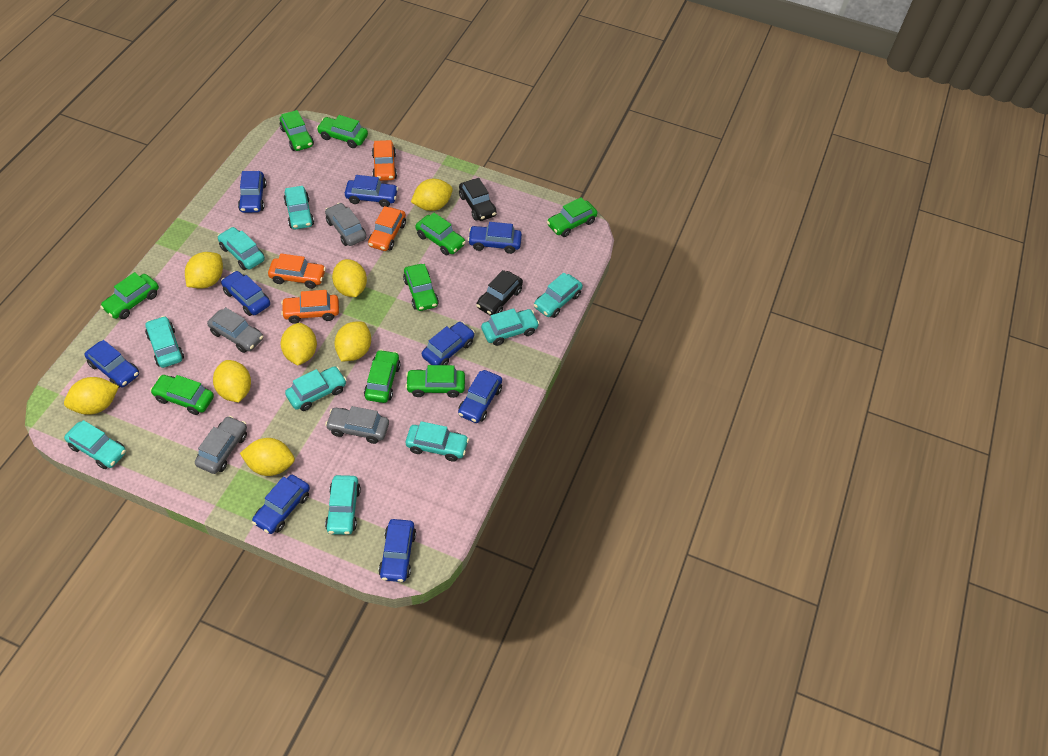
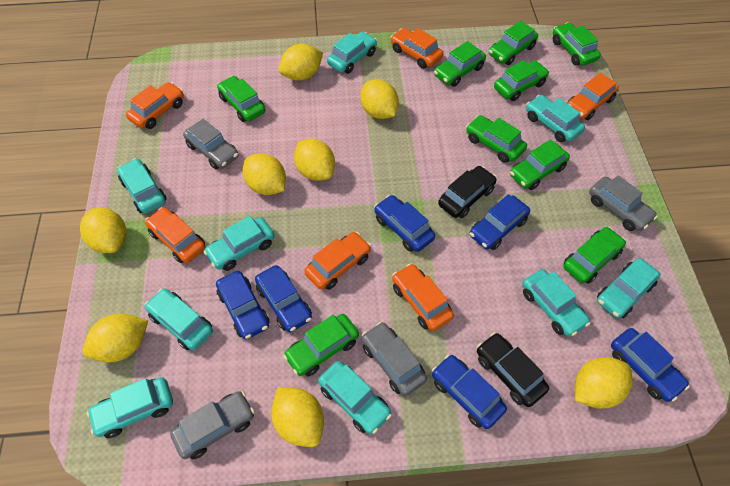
blue car: [84,340,139,387] [221,271,270,316] [238,171,267,213] [252,475,310,534] [345,175,398,207] [379,519,416,582] [422,322,475,365] [458,370,502,423] [468,222,522,254] = 9 -> [216,271,270,339] [255,265,312,332] [374,195,435,252] [432,354,507,429] [470,194,530,250] [611,328,690,402] = 6
orange car: [268,254,326,289] [281,290,339,324] [368,206,406,251] [372,140,397,181] = 4 -> [126,82,184,129] [145,207,205,263] [304,232,371,290] [390,28,443,69] [392,263,454,331] [568,73,619,120] = 6

